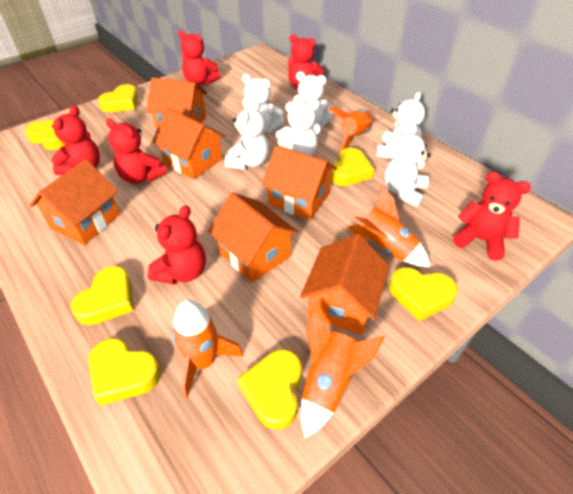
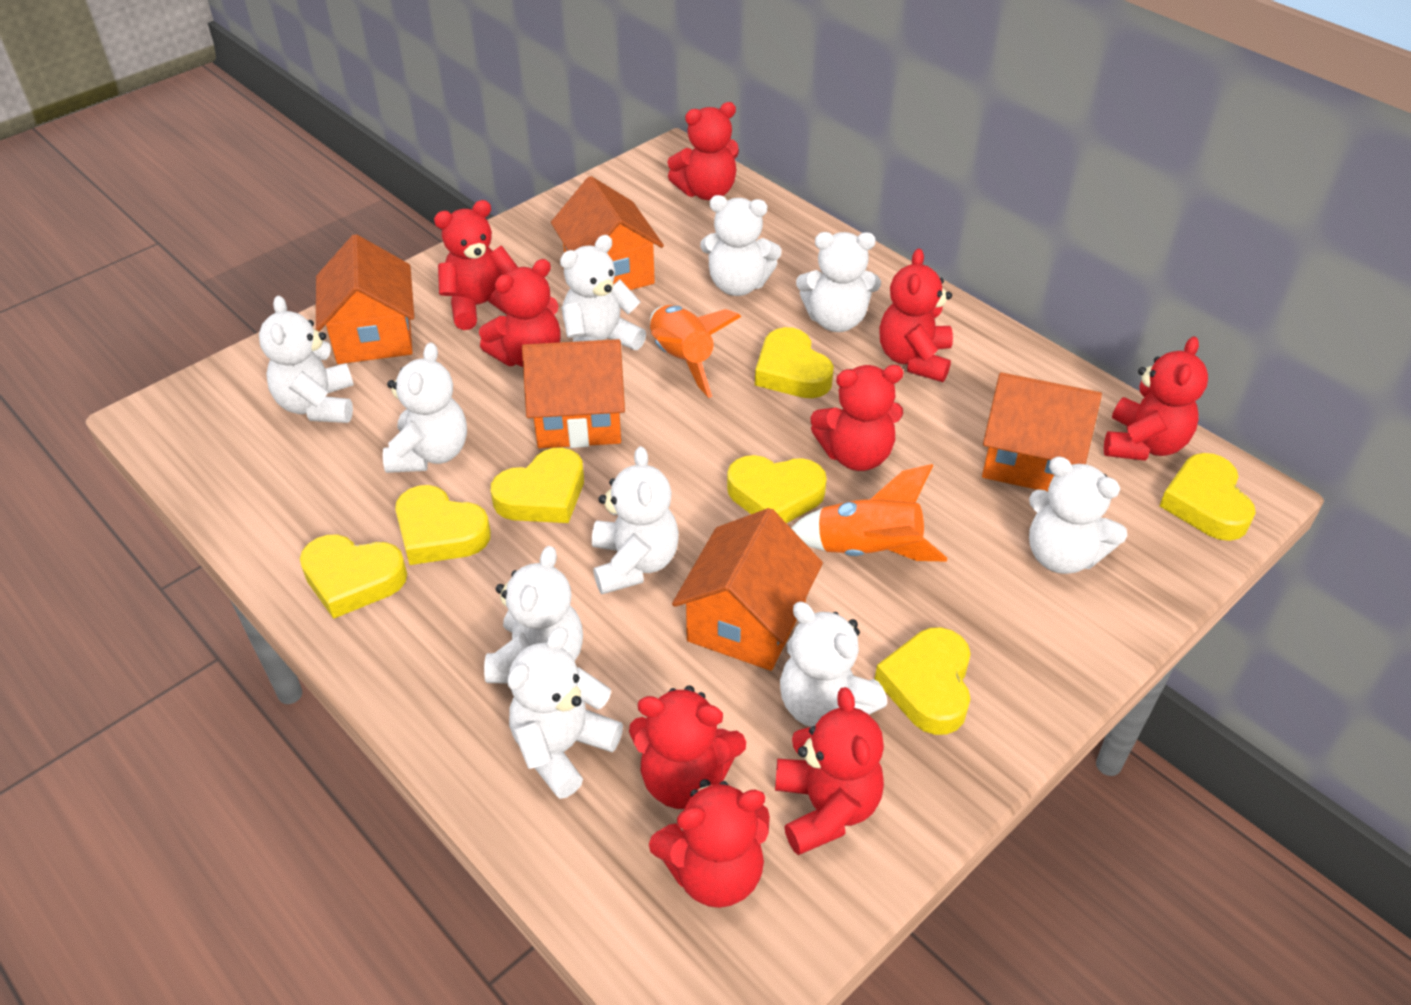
orange house: [30,159,120,245] [146,77,207,130] [152,108,225,179] [208,192,298,283] [262,145,337,220] [300,234,389,334] = 6 -> [316,234,414,364] [522,339,625,448] [551,176,664,290] [672,508,823,671] [982,372,1102,492] = 5
orange rocket: [172,300,243,399] [301,309,385,438] [328,107,374,152] [347,185,431,267] = 4 -> [650,305,741,398] [791,464,947,562] = 2
red teddy bear: [51,106,100,175] [106,118,167,184] [148,205,206,285] [178,30,221,85] [288,34,324,89] [453,172,531,261] = 6 -> [434,200,518,330] [479,259,561,367] [629,685,746,809] [649,779,770,908] [667,102,739,200] [775,687,884,855] [810,365,904,471] [879,249,953,382] [1104,336,1208,461] = 9
white teddy bear: [225,101,269,170] [242,74,285,133] [276,100,322,156] [293,71,334,128] [376,92,425,159] [384,124,431,207] = 6 -> [259,296,354,423] [383,343,467,473] [484,546,583,684] [507,627,623,799] [560,235,646,350] [592,446,679,594] [700,195,782,296] [780,602,887,727] [796,232,881,332] [1029,457,1127,574] = 10

